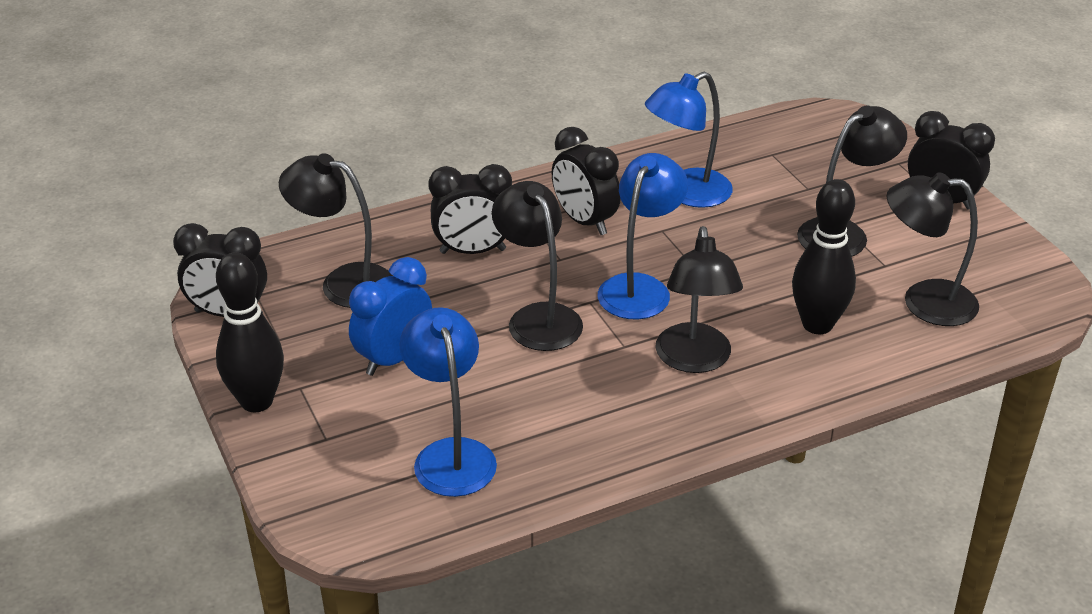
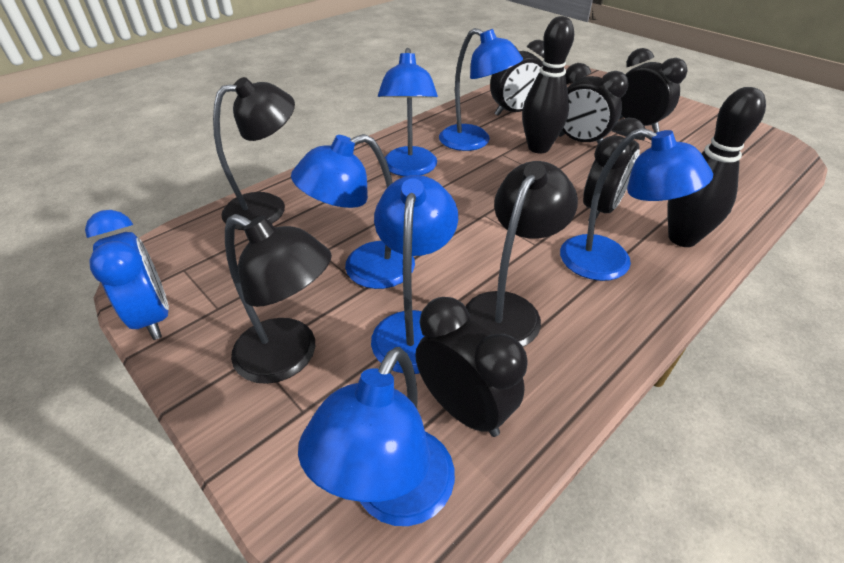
black clock: [173,223,267,317] [428,164,512,254] [552,127,621,235] [908,111,995,210] = 4 -> [415,297,528,437] [490,40,544,116] [559,63,629,144] [583,118,645,221] [620,48,688,133] = 5
black lamp: [279,153,393,308] [492,181,583,351] [655,226,743,373] [797,106,907,256] [887,172,979,326] = 5 -> [213,77,295,230] [225,214,332,384] [465,161,578,347] = 3
blue lamp: [400,307,497,497] [598,153,688,319] [645,72,733,208] = 3 -> [291,134,415,289] [298,347,455,526] [371,175,458,374] [378,48,438,176] [439,28,523,151] [560,128,713,281] = 6

